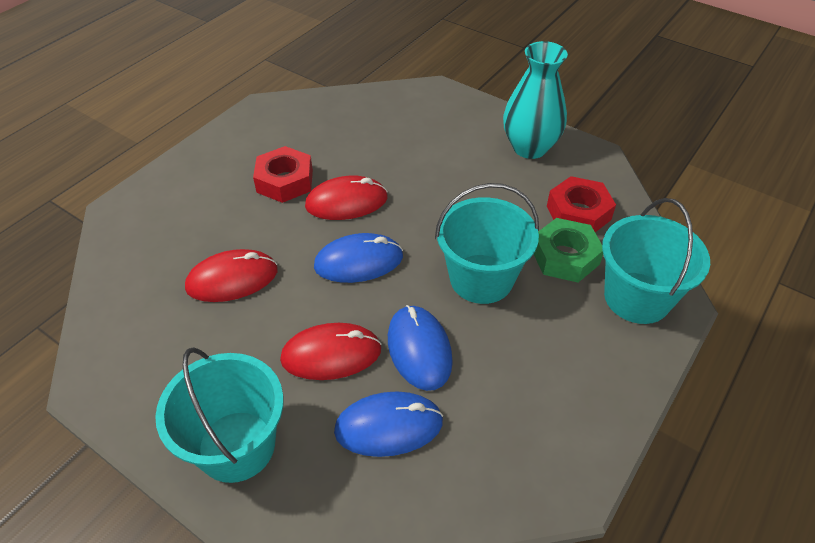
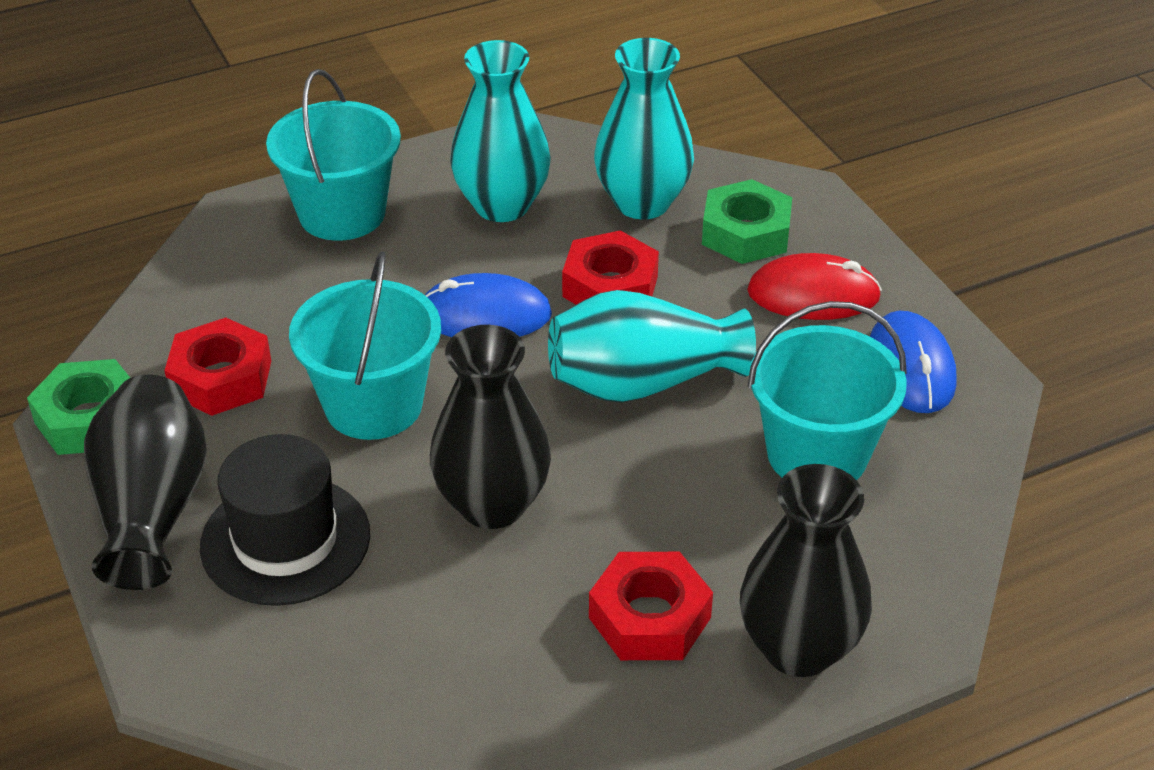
black hat: none = 0 -> [200,434,370,606] = 1
black vase: none = 0 -> [84,375,207,590] [430,325,551,529] [740,464,872,677] = 3
blue mouse: [314,233,403,283] [334,392,443,457] [388,305,453,391] = 3 -> [425,273,552,337] [870,311,957,413] = 2
green nut: [534,218,603,283] = 1 -> [27,359,130,455] [702,179,792,264] = 2
red mouse: [185,249,278,302] [280,323,382,380] [305,176,388,220] = 3 -> [747,253,882,320] = 1
red nut: [253,146,313,203] [547,176,616,232] = 2 -> [164,318,271,416] [562,230,659,305] [589,552,713,660] = 3
turquoise vase: [503,41,568,159] = 1 -> [450,40,551,222] [548,290,756,403] [594,38,694,219] = 3

